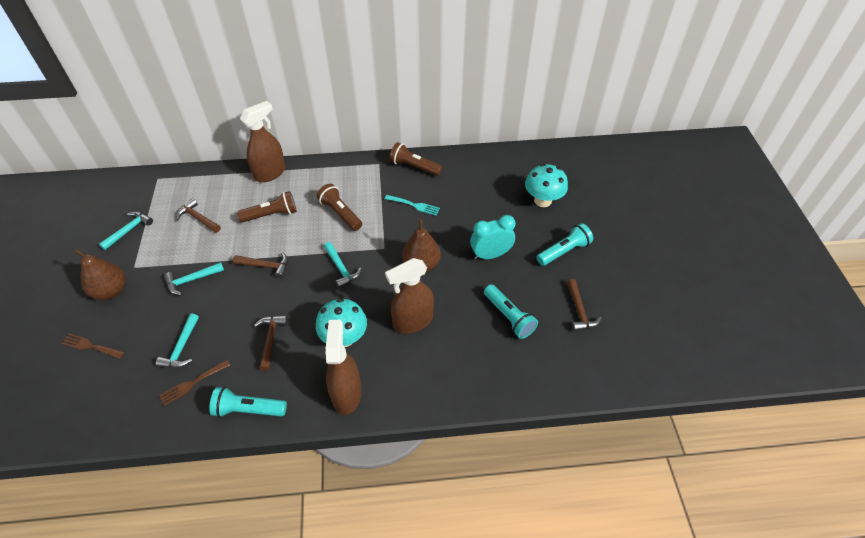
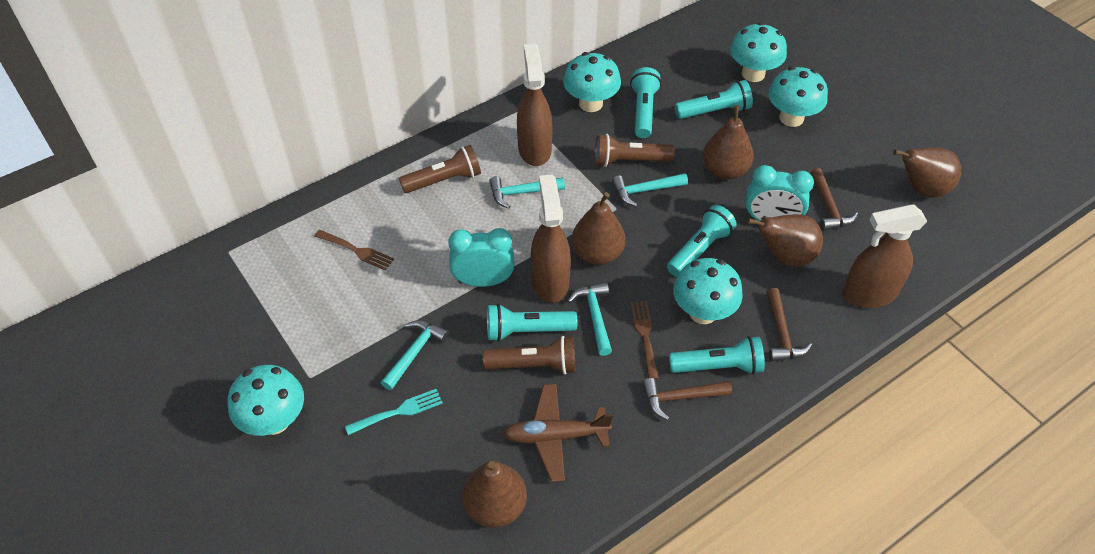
brown hammer: [176,198,221,233] [233,252,288,278] [254,315,288,371] [567,279,602,331] = 4 -> [642,378,732,420] [766,288,812,362] [810,168,858,231] = 3
brown pear: [74,249,126,300] [403,219,441,272] = 2 -> [462,461,527,528] [572,192,626,265] [702,105,754,180] [747,214,823,267] [893,147,961,198] = 5
brown plane: none = 0 -> [503,384,613,482] = 1
turquoise clock: [470,215,515,260] = 1 -> [448,228,514,287] [746,165,814,221] = 2
turquoise flashlight: [209,387,287,417] [484,284,538,339] [536,223,593,266] = 3 -> [487,304,578,342] [630,67,661,138] [667,205,737,277] [669,336,765,375] [675,80,753,119] = 5
turquoise mushroom: [316,298,367,347] [525,164,568,207] = 2 -> [228,365,304,436] [563,52,621,112] [673,258,743,324] [730,22,787,82] [768,66,828,127] = 5

